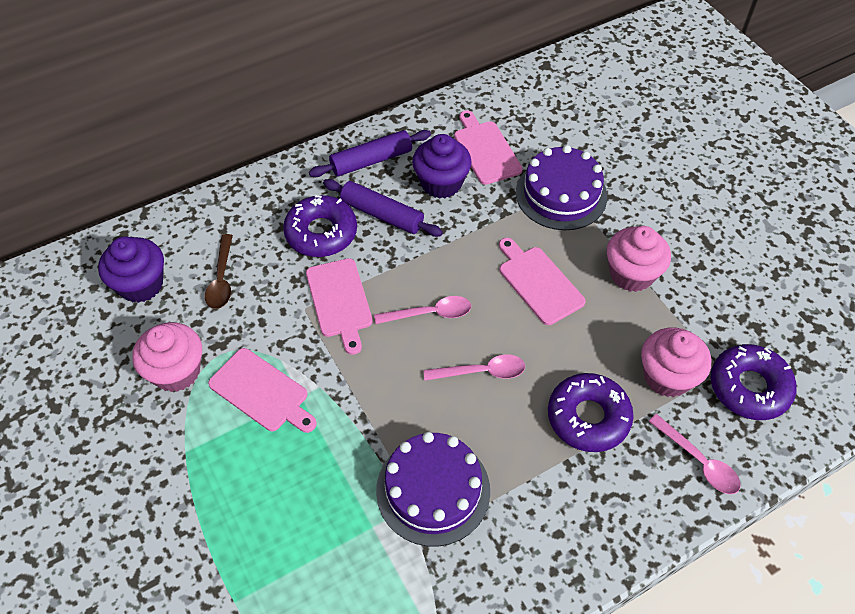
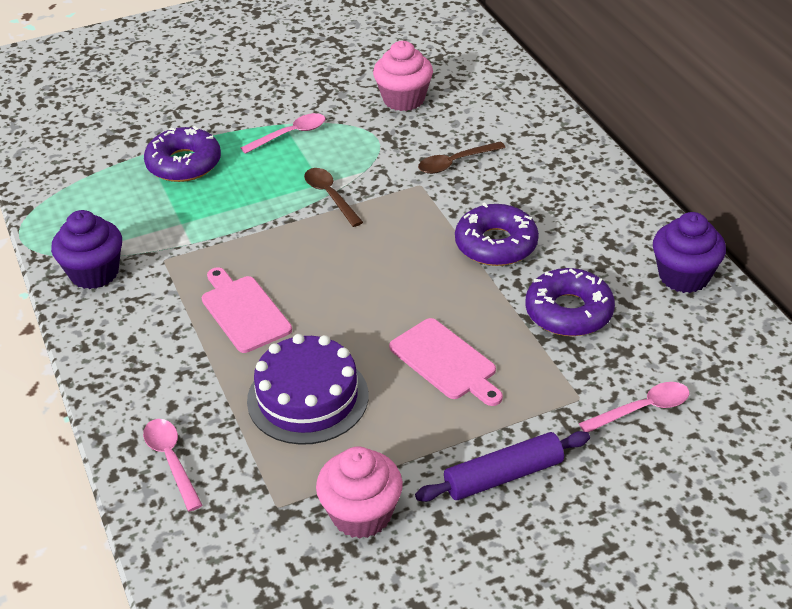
brown spoon: [205,234,233,309] = 1 -> [304,168,363,227] [418,141,506,174] = 2
pink cupcake: [132,322,202,392] [607,226,671,292] [641,328,711,397] = 3 -> [316,447,403,539] [373,41,433,111] = 2
pink cutting board: [208,348,317,433] [306,258,373,355] [454,110,523,185] [499,238,586,325] = 4 -> [202,267,292,353] [389,318,503,406] = 2
purple cake: [376,432,490,547] [516,145,607,230] = 2 -> [247,334,369,445] = 1
purple rolling pin: [309,130,431,177] [323,179,443,237] = 2 -> [415,431,590,502] = 1

